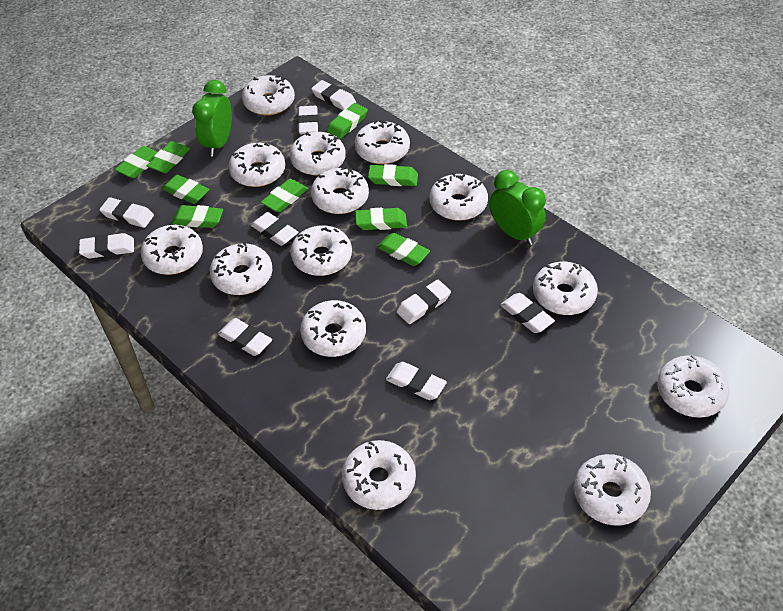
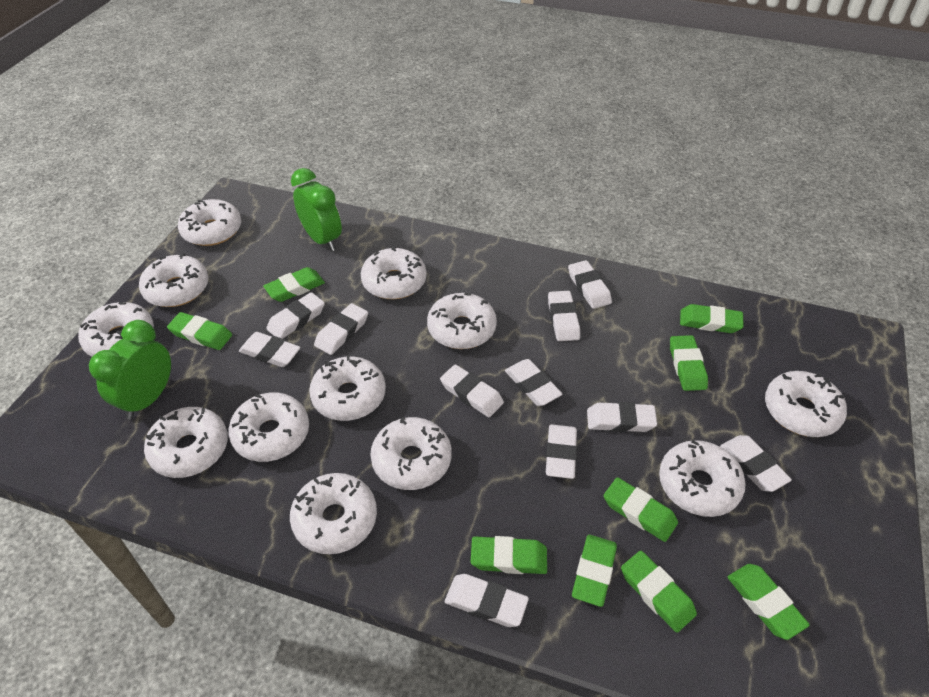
white donut: [141,225,203,275] [210,242,272,295] [228,143,285,187] [242,75,295,115] [290,132,346,175] [291,226,352,276] [300,300,366,357] [311,167,369,214] [342,440,416,510] [355,119,410,164] [430,172,488,221] [533,262,598,315] [574,454,651,526] [657,355,730,418] = 14 -> [78,302,154,356] [139,253,208,307] [144,407,228,478] [178,199,241,246] [228,392,309,462] [290,473,377,554] [309,355,386,421] [361,246,426,299] [370,417,452,490] [427,293,497,349] [659,440,746,517] [765,371,847,437] = 12
white eraser: [79,233,134,258] [99,197,154,228] [218,318,272,356] [251,212,298,246] [298,106,318,135] [311,80,356,110] [386,362,447,400] [397,280,451,324] [500,293,555,333] = 9 -> [239,332,300,367] [266,292,325,339] [314,303,368,355] [440,365,504,417] [445,574,529,627] [505,359,562,406] [546,424,577,479] [548,291,580,341] [568,260,612,309] [587,402,657,432] [720,435,792,492] = 11

